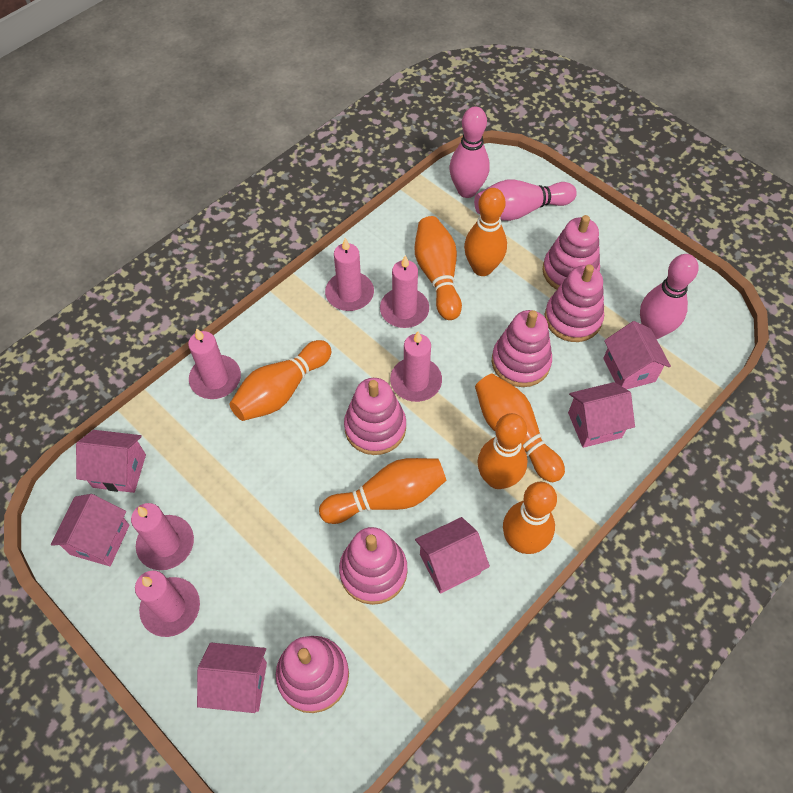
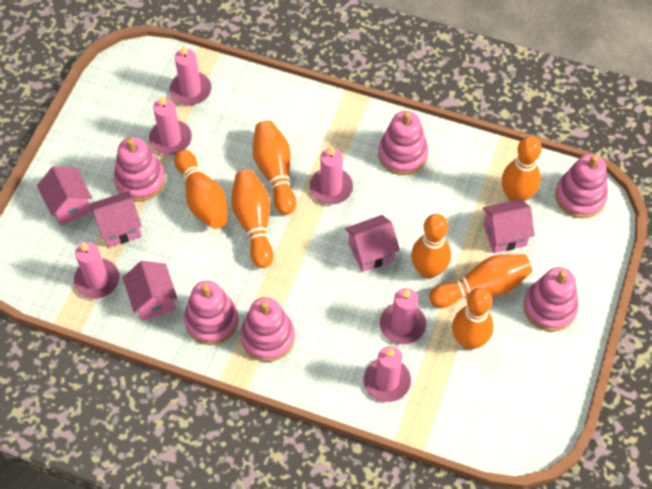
pink bowling pin: [449,107,490,198] [474,179,577,221] [640,254,698,339] = 3 -> none = 0
pink house: [51,494,129,566] [76,430,146,493] [197,643,267,713] [415,517,490,594] [568,382,635,448] [603,321,671,389] = 6 -> [37,166,92,225] [91,191,142,247] [123,261,178,321] [345,215,400,272] [483,199,535,253] = 5

